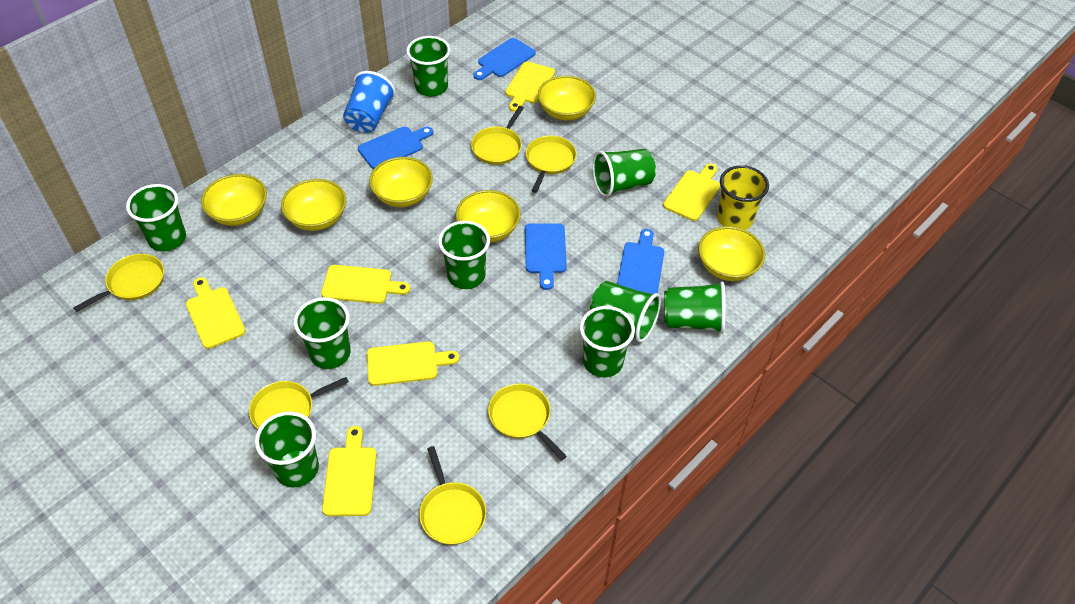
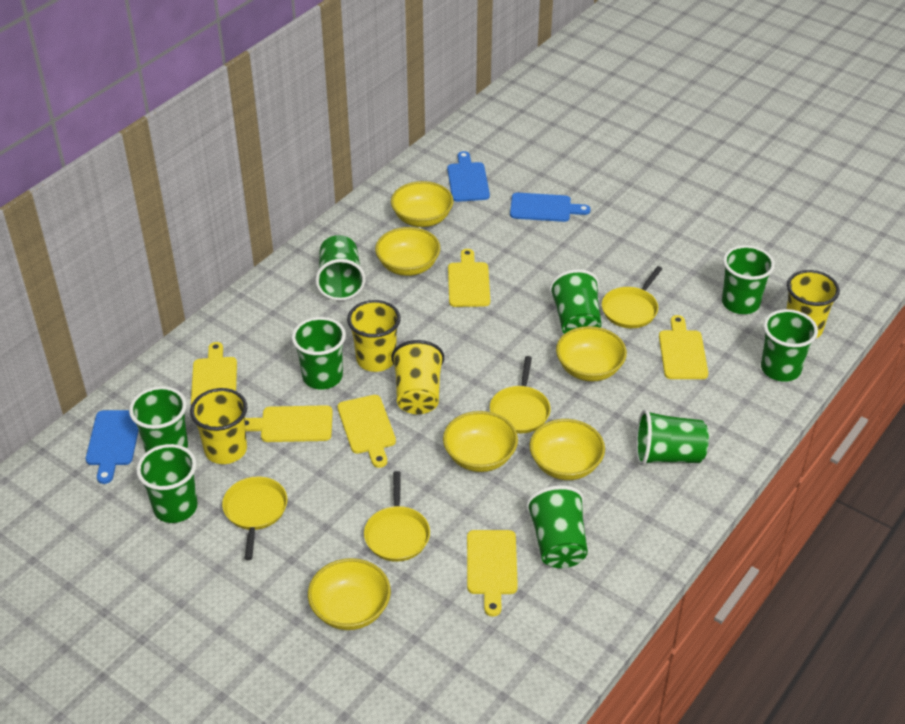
blue cup: [343,71,396,133] = 1 -> none = 0
blue cutting board: [358,127,433,169] [473,38,536,80] [525,223,567,290] [617,229,664,294] = 4 -> [86,410,139,484] [447,151,490,202] [510,193,591,222] = 3
yellow cup: [717,165,769,230] = 1 -> [190,388,247,464] [347,300,401,372] [391,340,444,414] [786,270,840,338] = 4
yellow pan: [73,254,164,312] [249,377,349,429] [419,446,486,545] [471,106,524,165] [488,384,567,461] [526,136,577,193] = 6 -> [222,476,287,560] [364,471,430,562] [490,356,551,433] [602,266,662,328] = 4

